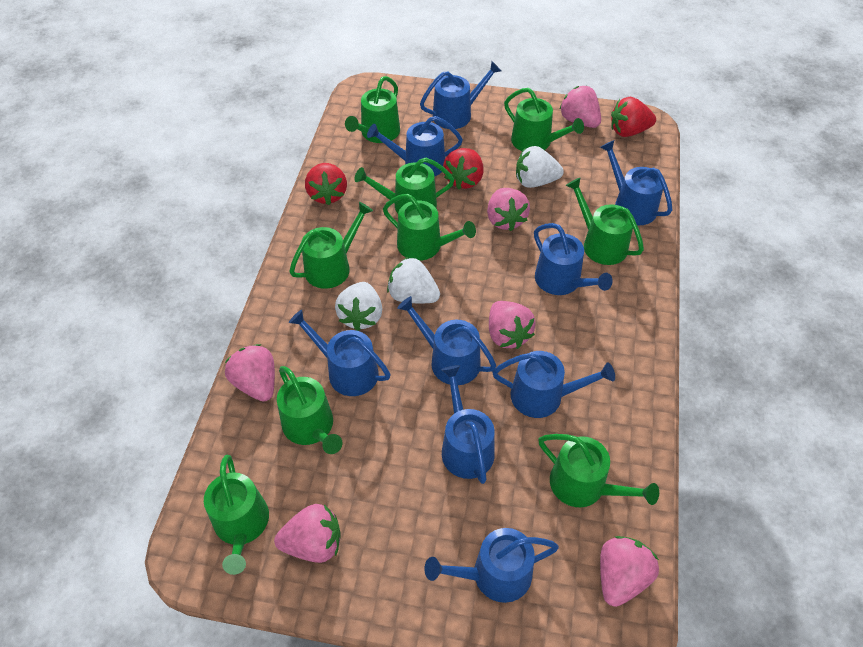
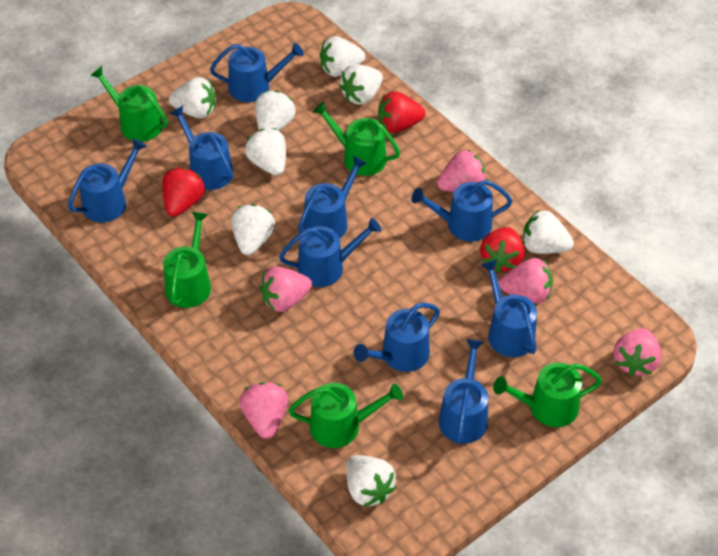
green watering can: [204,455,269,575] [277,366,342,454] [289,202,373,289] [345,76,400,143] [354,158,454,213] [383,194,476,261] [504,88,584,151] [538,434,659,507] [566,177,644,265] = 9 -> [90,66,168,142] [163,212,211,308] [289,383,403,448] [313,101,400,176] [493,363,602,427] = 5
pink strawberry: [225,344,275,402] [274,504,341,563] [487,188,530,231] [489,301,536,349] [559,86,601,128] [600,536,659,607] = 6 -> [239,382,288,439] [260,267,312,312] [437,150,487,192] [499,258,553,304] [614,328,662,376] = 5
white strawberry: [335,282,383,331] [387,257,440,303] [516,146,564,188] = 3 -> [169,77,216,118] [231,204,275,255] [245,128,286,175] [255,91,295,131] [320,36,365,77] [339,64,383,105] [346,455,396,507] [523,210,574,254] = 8

